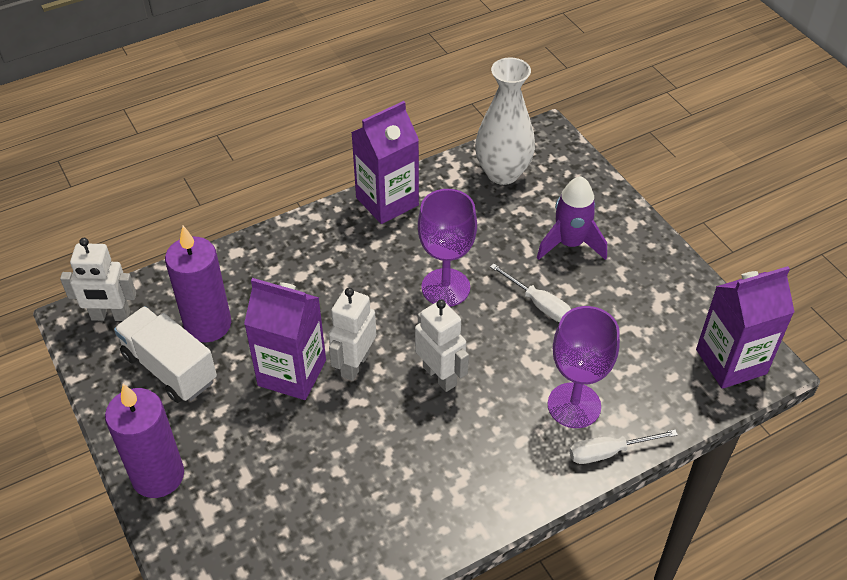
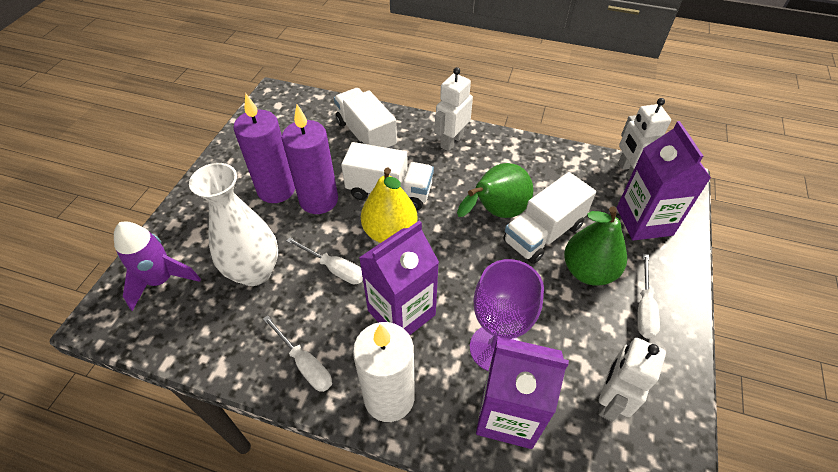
green pear: none = 0 -> [457,163,534,218] [564,206,627,286] = 2
purple goblet: [418,189,477,307] [548,306,620,428] = 2 -> [470,259,544,371] = 1
white candle: none = 0 -> [353,322,415,422] = 1
white screwdriver: [490,263,571,322] [569,429,678,464] = 2 -> [263,315,332,392] [286,237,363,284] [637,254,660,339] = 3
white truck: [114,306,217,403] = 1 -> [334,88,397,149] [341,142,434,210] [503,172,596,264] = 3
yellow pear: none = 0 -> [361,168,417,243] = 1

